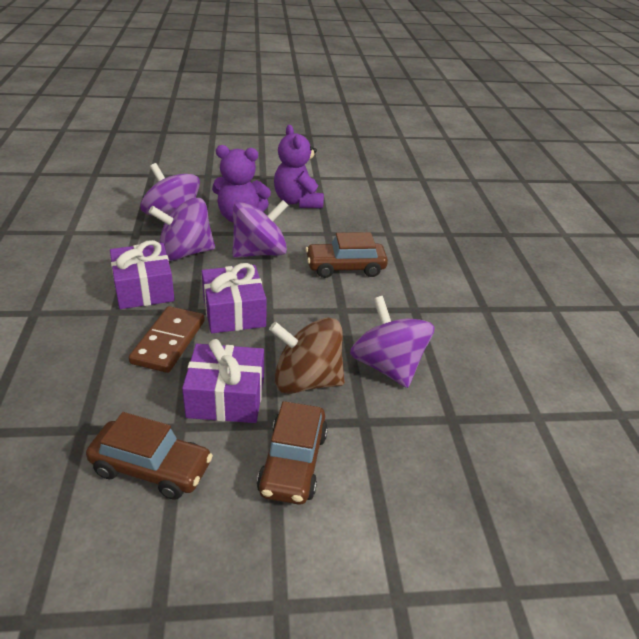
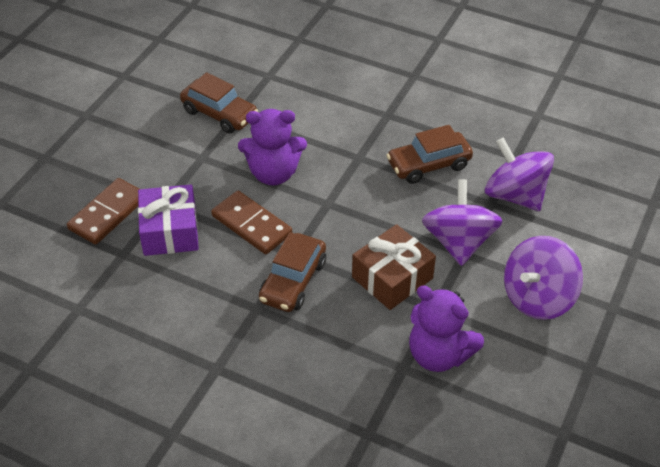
brown domino: [129,306,205,373] = 1 -> [67,178,139,245] [211,191,292,254] = 2
brown gift: none = 0 -> [352,224,436,310] = 1
brown spinning top: [269,317,345,394] = 1 -> none = 0
purple gift: [110,240,175,309] [182,339,264,423] [202,263,266,333] = 3 -> [138,185,199,256] = 1
purple spinning top: [140,163,200,216] [149,198,215,261] [232,200,288,258] [350,296,434,388] = 4 -> [422,179,502,266] [485,138,554,211] [504,236,583,320] = 3

